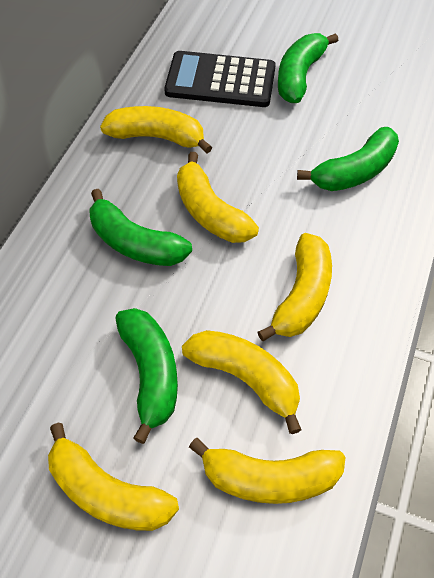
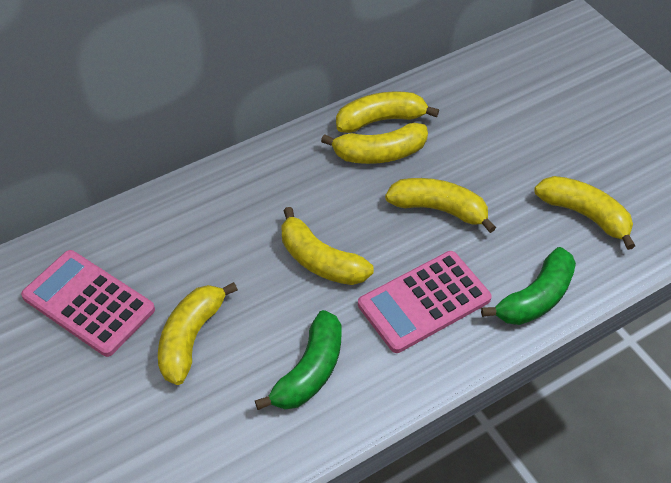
black calculator: [164,51,276,107] = 1 -> none = 0
green banana: [89,189,192,266] [115,308,178,444] [278,33,338,103] [297,127,399,191] = 4 -> [255,310,341,410] [481,247,576,325] = 2
pink calculator: none = 0 -> [21,250,155,357] [358,251,492,353] = 2

